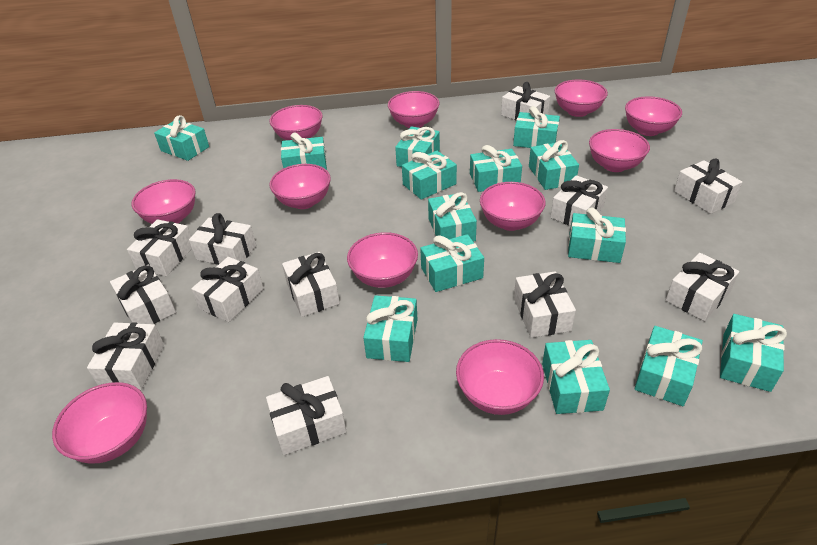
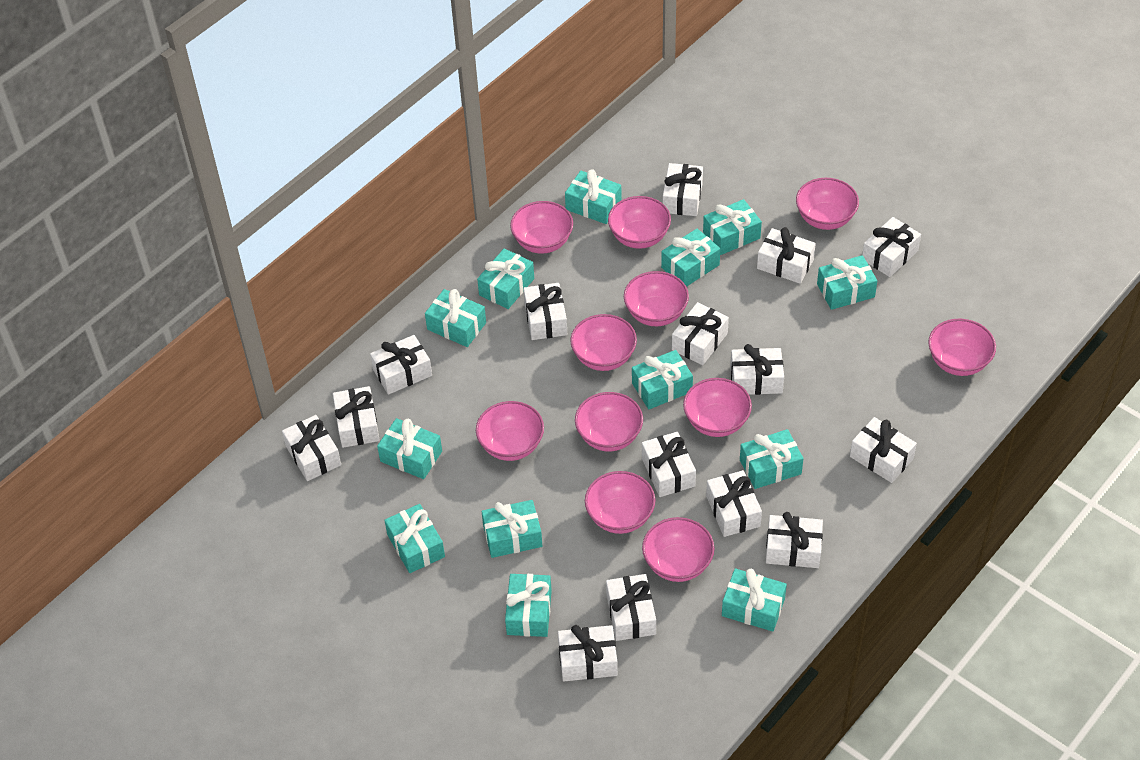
turquoise gift: [154,115,209,161] [281,132,327,170] [363,295,418,362] [395,126,440,167] [402,151,457,200] [420,234,484,292] [428,192,477,242] [470,145,522,192] [513,106,560,148] [529,140,579,190] [542,340,610,414] [568,208,626,263] [635,326,703,406] [720,314,787,392] = 14 -> [377,418,442,479] [384,504,445,573] [425,289,486,347] [477,248,534,309] [482,500,542,558] [505,574,552,637] [565,169,622,224] [632,350,693,409] [661,229,720,287] [703,199,762,255] [722,568,787,632] [740,429,803,489] [817,255,877,310] = 13
white gift: [87,322,164,390] [110,264,176,324] [127,219,192,276] [189,213,256,265] [191,257,264,322] [266,376,347,455] [282,252,340,317] [501,82,550,120] [514,271,576,338] [551,175,608,226] [666,253,739,321] [674,159,742,214] = 12 -> [282,415,341,481] [333,386,380,448] [370,335,432,395] [523,283,567,340] [558,625,618,681] [606,574,656,641] [642,432,696,497] [663,163,703,216] [672,302,729,365] [706,470,762,537] [730,344,784,395] [757,227,816,284] [766,512,823,568] [850,417,917,483] [862,217,921,277] = 15

